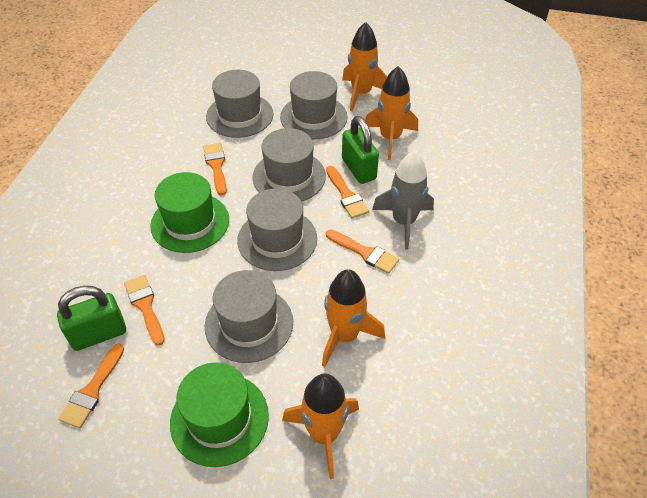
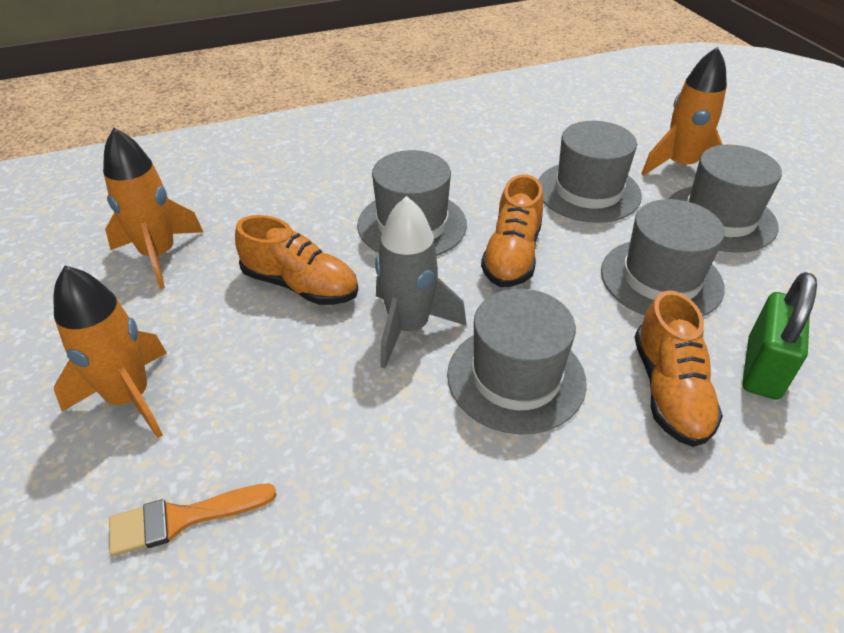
green hat: [150,172,229,253] [170,362,269,467] = 2 -> none = 0
green padlock: [57,286,126,351] [342,116,379,184] = 2 -> [743,272,817,400] = 1
orange brush: [58,344,124,428] [124,275,165,346] [203,143,227,195] [326,166,369,218] [326,229,399,274] = 5 -> [109,483,277,557] = 1
orange rocket: [282,374,359,479] [322,269,385,367] [342,22,387,112] [365,66,418,160] = 4 -> [54,266,167,438] [103,128,203,289] [641,47,727,176] = 3
orange shoe: none = 0 -> [235,215,358,305] [481,175,543,287] [634,290,723,447] = 3

